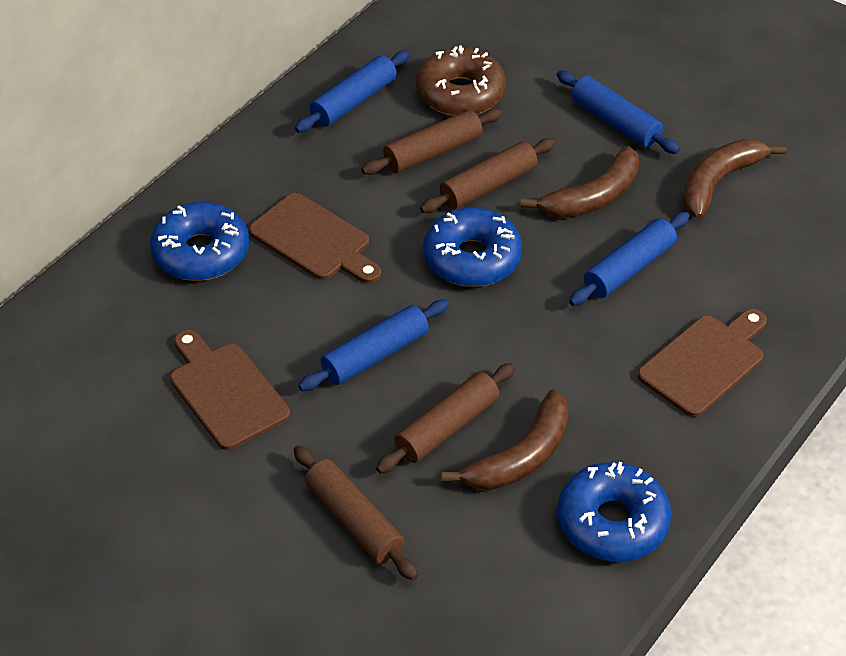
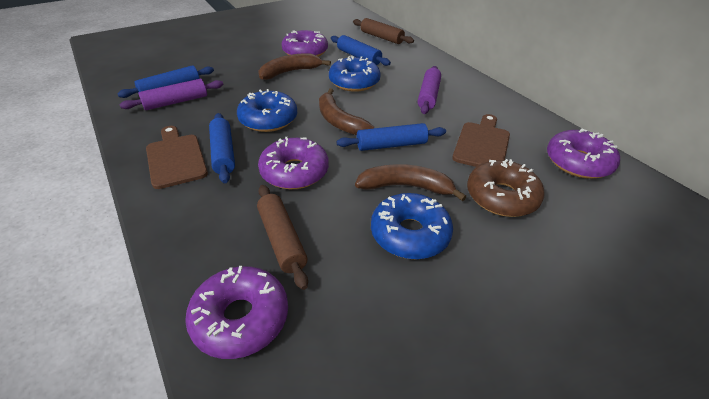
brown cutting board: [170,330,290,450] [249,193,381,284] [638,309,767,417] = 3 -> [146,126,208,189] [452,114,510,167] = 2
brown rolling pin: [294,445,418,580] [361,109,503,175] [376,363,516,473] [420,138,555,213] = 4 -> [257,185,308,290] [353,18,414,44] = 2
purple donut: none = 0 -> [185,266,288,359] [258,137,329,189] [281,30,328,57] [547,128,620,179] = 4
purple rolling pin: none = 0 -> [119,79,223,110] [418,66,441,114] = 2

